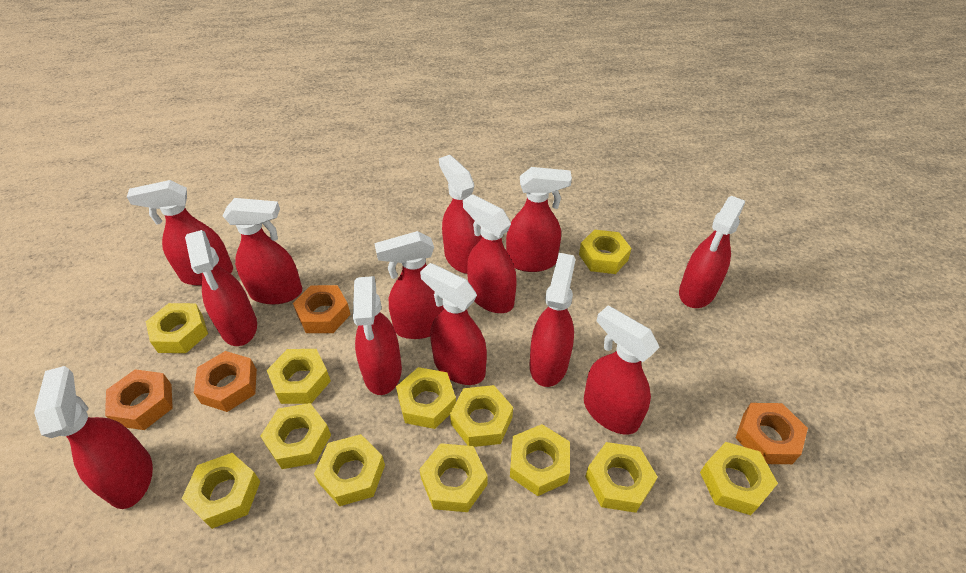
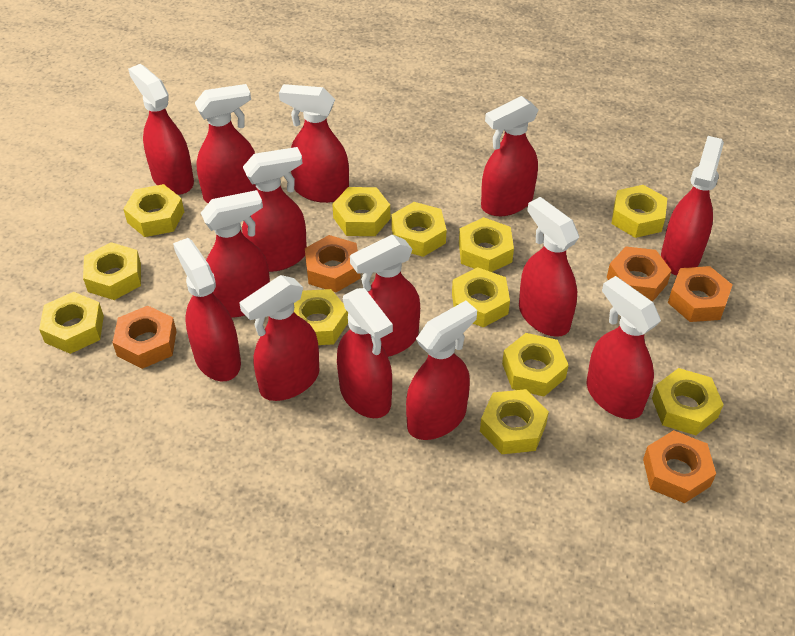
orange nut: [105,369,173,430] [194,351,257,412] [293,285,351,333] [736,403,808,464] = 4 -> [112,306,176,369] [305,235,361,292] [607,247,672,302] [643,430,716,503] [668,266,733,322] = 5
red spray bottle: [34,366,153,509] [127,180,233,286] [185,230,257,346] [223,198,302,305] [353,276,402,395] [374,231,444,339] [420,263,487,385] [439,155,482,274] [463,194,517,313] [506,167,572,272] [530,253,576,387] [584,306,659,435] [679,196,745,308] = 13 -> [128,64,194,195] [173,238,241,381] [195,84,257,203] [201,190,270,318] [240,275,319,401] [242,147,307,272] [279,84,349,203] [337,288,393,418] [350,235,420,357] [406,301,477,440] [481,96,539,216] [519,197,579,337] [587,276,661,419] [661,136,724,275] = 14

